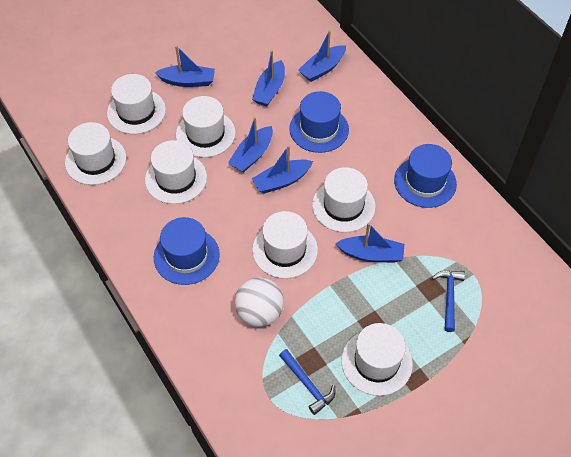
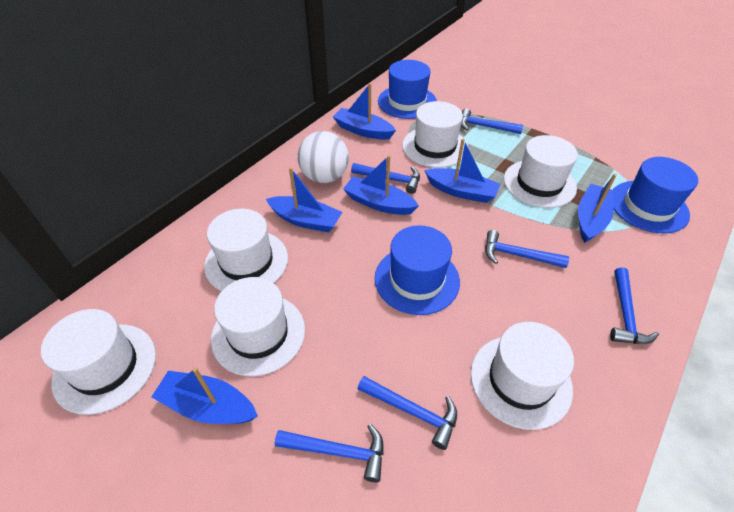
blue hammer: [279,349,335,415] [432,271,465,332] = 2 -> [275,424,384,482] [351,163,420,194] [358,376,457,450] [461,108,523,134] [485,230,569,268] [610,267,659,344] = 6
white hat: [65,122,126,185] [107,74,166,134] [145,140,207,204] [176,96,236,158] [252,211,318,279] [312,167,376,233] [341,323,413,396] = 7 -> [41,309,156,415] [204,209,288,291] [211,277,305,376] [402,101,468,168] [471,322,574,430] [504,135,578,208] = 6

